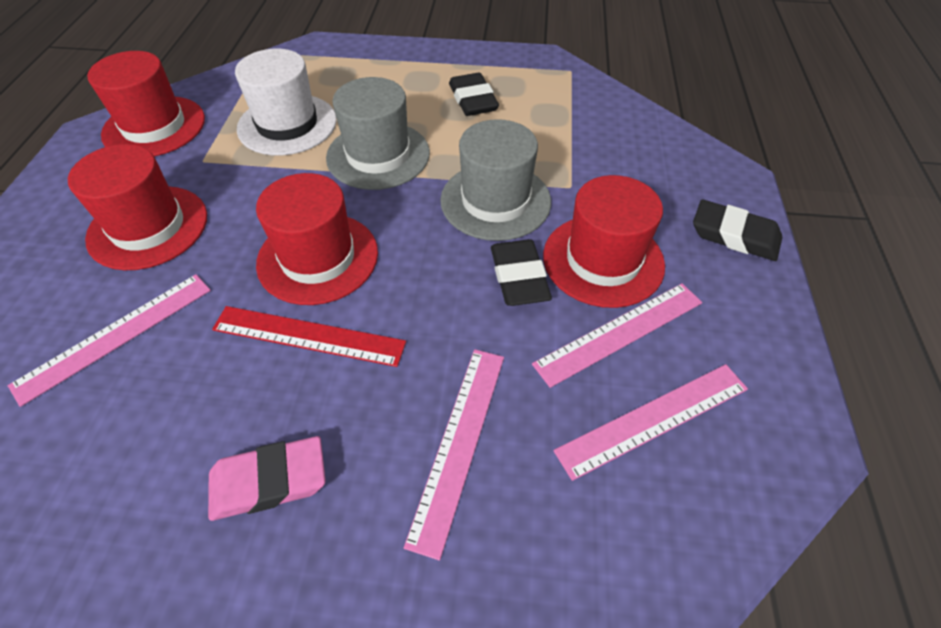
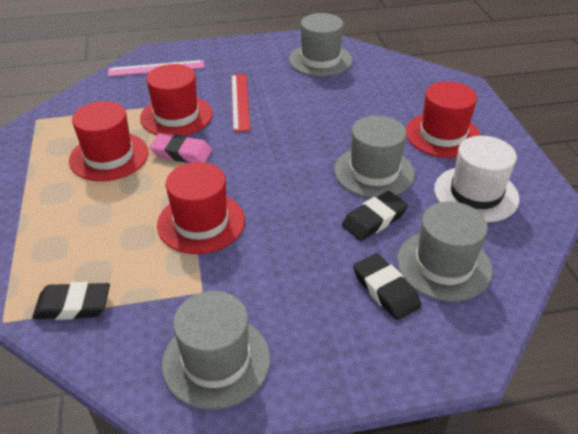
grey hat: [326,77,430,190] [440,119,551,241] = 2 -> [162,291,270,409] [289,13,353,77] [334,115,415,198] [397,201,493,301] = 4
pink ruler: [8,274,211,407] [404,349,504,560] [532,283,702,388] [553,364,748,481] = 4 -> [108,60,205,77] = 1

